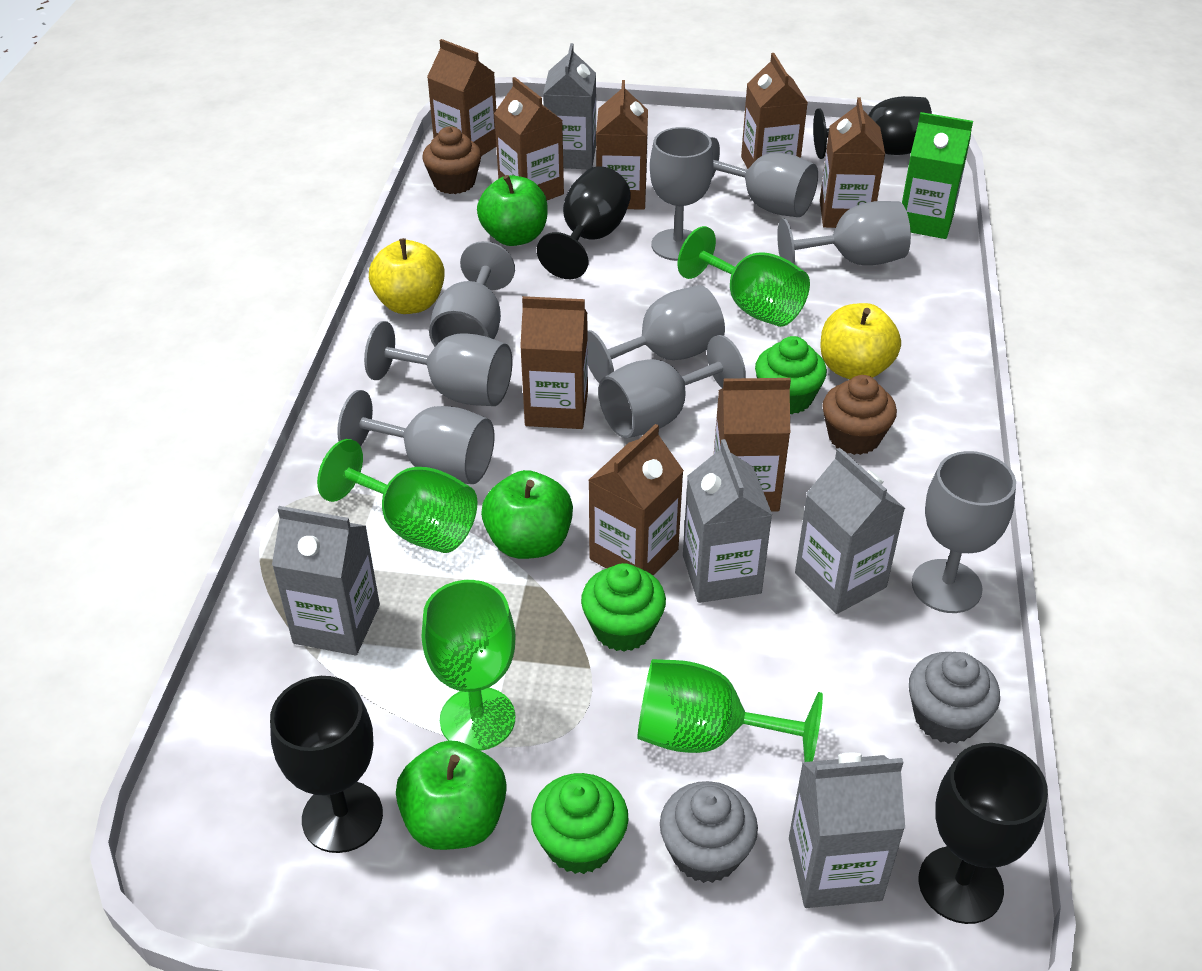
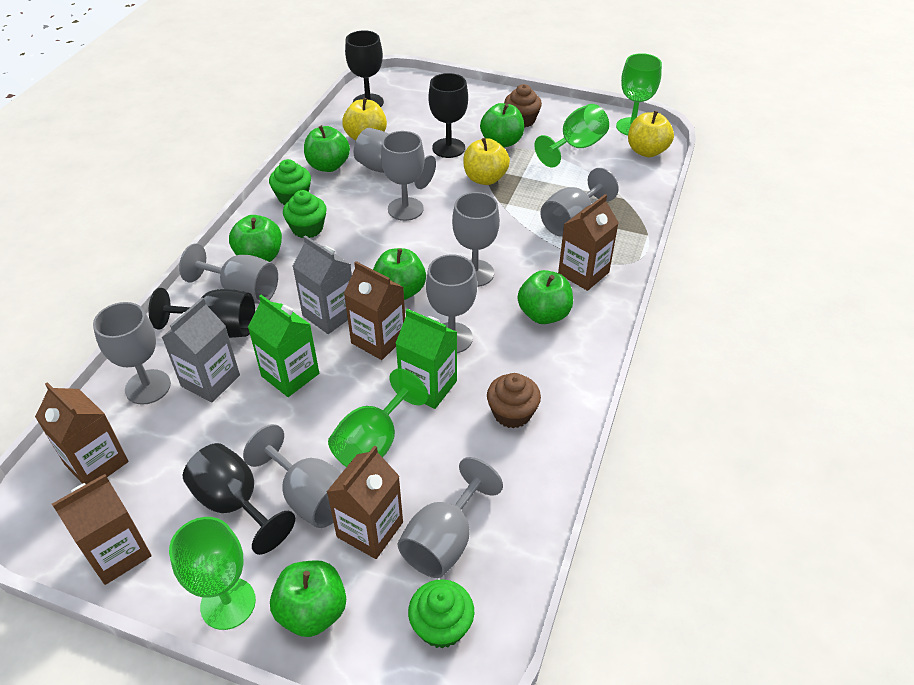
brown carton: [427,39,496,156] [494,77,564,200] [520,296,588,429] [588,424,684,576] [596,80,648,210] [714,378,791,512] [741,53,808,169] [820,97,885,228] = 8 -> [35,382,129,484] [52,474,152,585] [327,445,403,559] [344,261,405,360] [558,194,619,291] = 5
green apple: [396,740,507,850] [477,175,548,246] [481,470,573,559] = 3 -> [229,215,282,262] [270,560,346,637] [304,125,350,172] [373,248,426,300] [480,103,524,147] [518,270,573,324] = 6
green carton: [902,112,973,239] = 1 -> [248,295,319,397] [395,309,457,409] = 2
grey carton: [272,506,380,655] [543,43,596,169] [683,439,772,603] [789,753,905,908] [795,448,905,614] = 5 -> [162,298,240,403] [293,235,352,334] = 2
grey cupcake: [660,781,758,883] [909,652,1000,744] = 2 -> none = 0
yellow apple: [369,238,445,314] [820,303,901,379] = 2 -> [342,98,387,140] [463,138,510,185] [628,111,674,157] = 3

